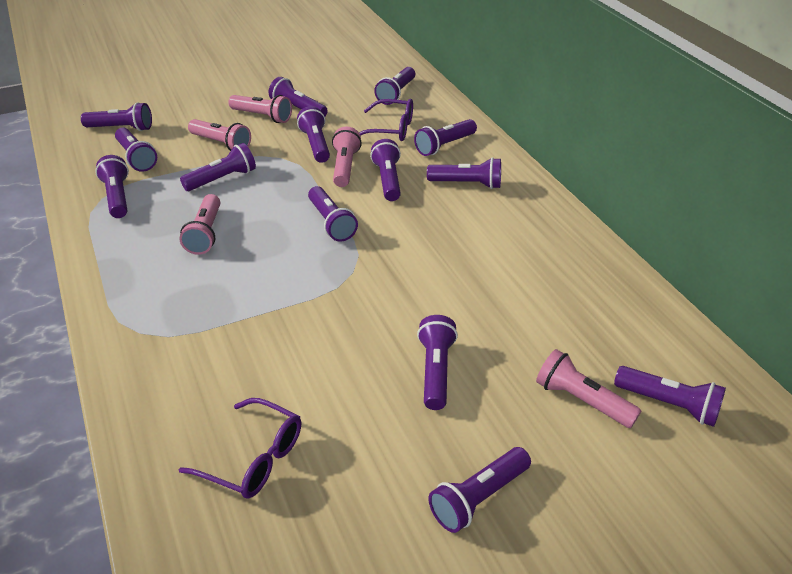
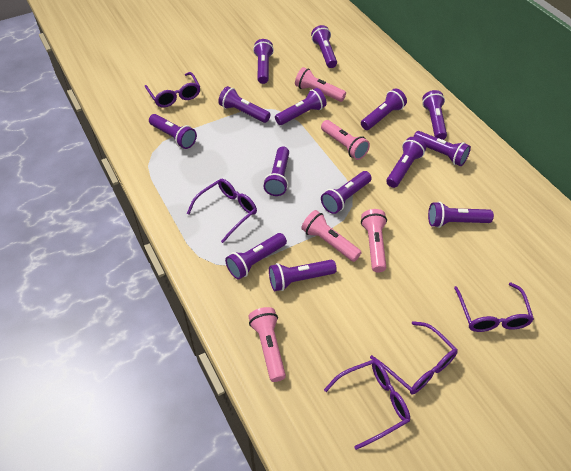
purple glasses: [179,398,301,499] [359,99,413,141] = 2 -> [145,72,200,107] [187,179,257,243] [324,360,410,450] [370,321,458,395] [454,283,534,332] = 5

